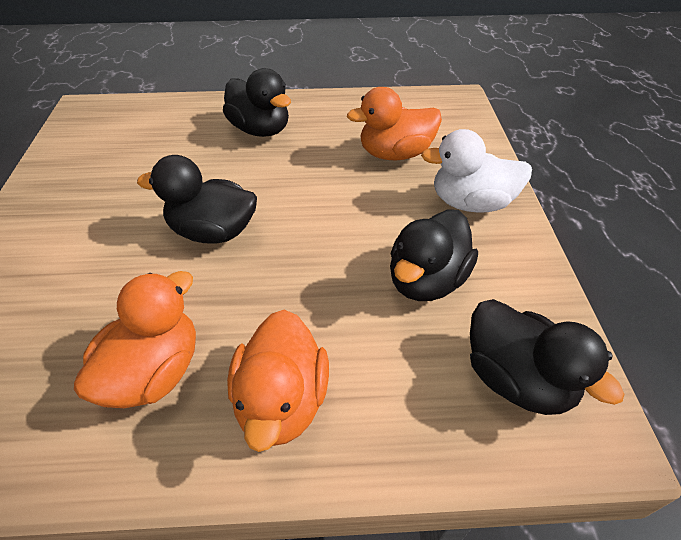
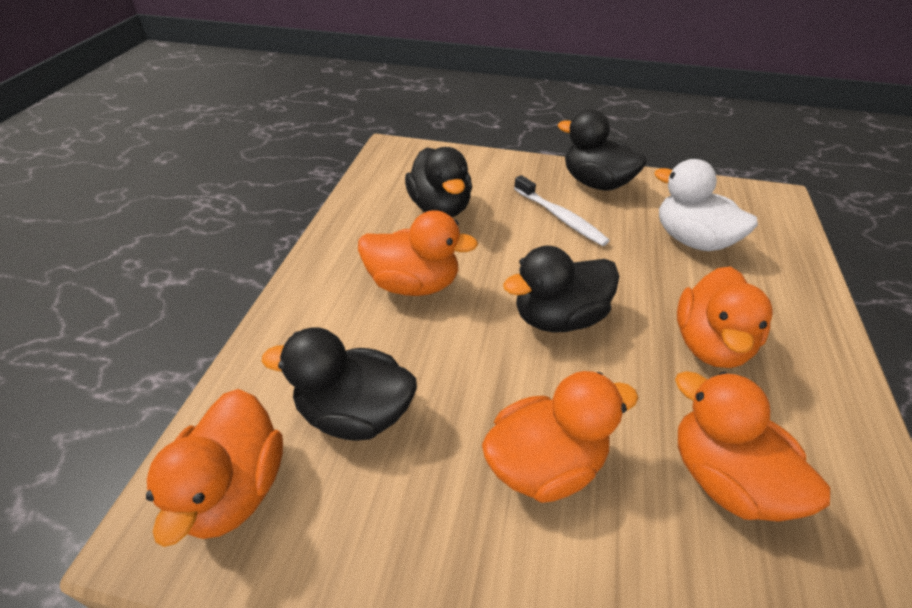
orange duck: [74,271,196,408] [227,310,329,452] [347,87,442,160] = 3 -> [146,389,283,547] [358,210,478,296] [482,371,638,503] [675,371,830,522] [677,266,773,368] = 5
white toothbrush: none = 0 -> [514,175,610,246] = 1

